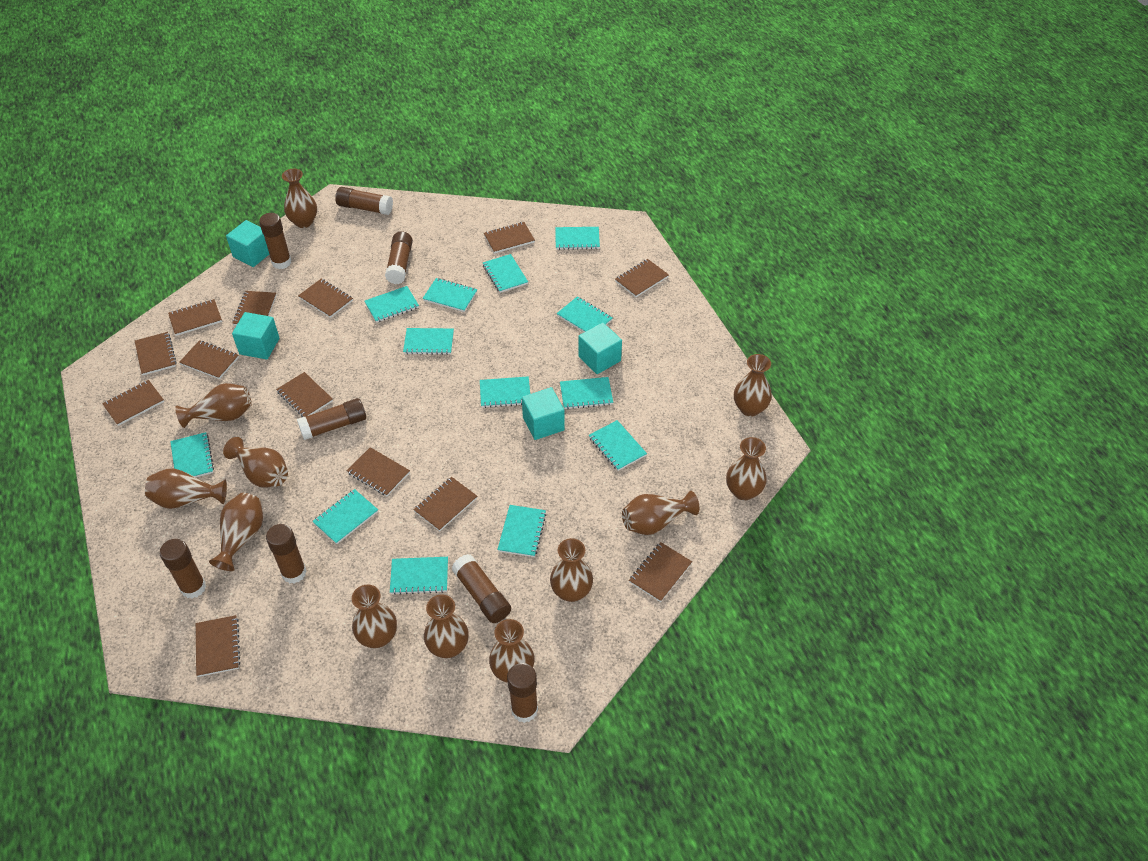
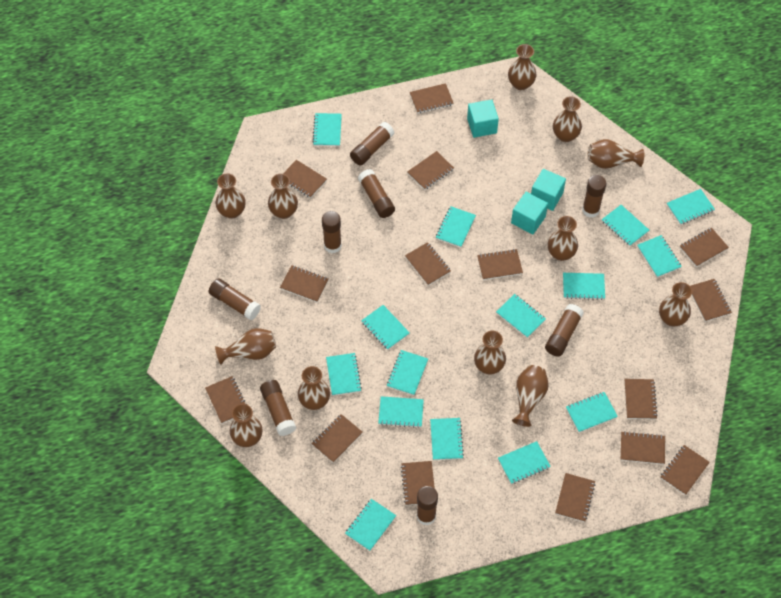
brown notebook: [102,380,164,426] [135,332,176,375] [168,299,222,336] [179,340,239,379] [196,615,240,677] [232,291,276,326] [276,372,333,417] [298,279,353,318] [347,447,410,496] [413,477,477,531] [484,222,535,254] [615,259,669,297] [629,542,692,602] = 13 -> [205,376,245,424] [280,265,329,302] [283,160,327,198] [311,414,363,463] [401,461,435,505] [405,242,451,286] [407,151,454,190] [410,83,454,113] [477,249,523,280] [555,473,595,522] [620,431,665,464] [624,379,658,419] [660,445,710,495] [680,228,729,267] [690,279,732,322] = 15
turquoise cube: [226,220,269,267] [232,312,279,360] [522,387,565,440] [578,322,622,374] = 4 -> [467,99,499,138] [511,192,548,235] [531,169,566,211] = 3
turquoise notebook: [170,432,214,477] [312,489,378,544] [365,286,419,323] [390,557,448,595] [403,328,454,355] [423,278,477,312] [480,376,530,408] [483,254,528,293] [497,505,546,557] [555,227,600,250] [557,296,612,332] [560,377,613,409] [589,420,647,471] = 13 -> [312,113,342,146] [326,353,362,396] [345,499,396,551] [361,305,410,350] [378,396,424,428] [387,350,428,395] [430,418,464,460] [436,206,476,247] [496,294,546,338] [498,441,551,484] [563,273,605,300] [566,392,618,432] [602,205,649,246] [637,235,682,278] [667,189,715,225] = 15

